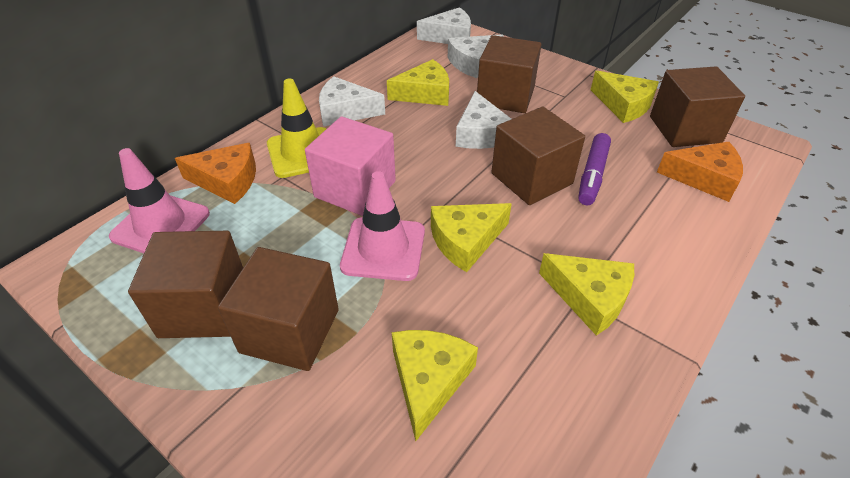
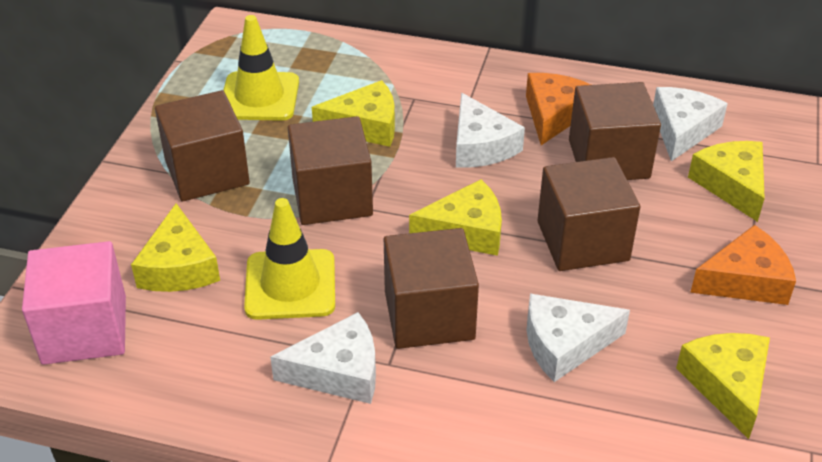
pink traffic cone: [109,148,210,253] [340,171,425,281] = 2 -> none = 0
purple marker: [578,133,611,205] = 1 -> none = 0
yellow traffic cone: [267,79,326,178] = 1 -> [223,15,299,121] [244,198,335,320] = 2

